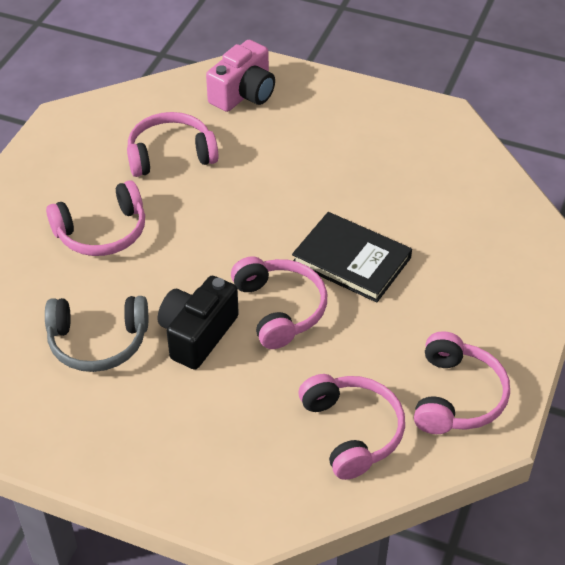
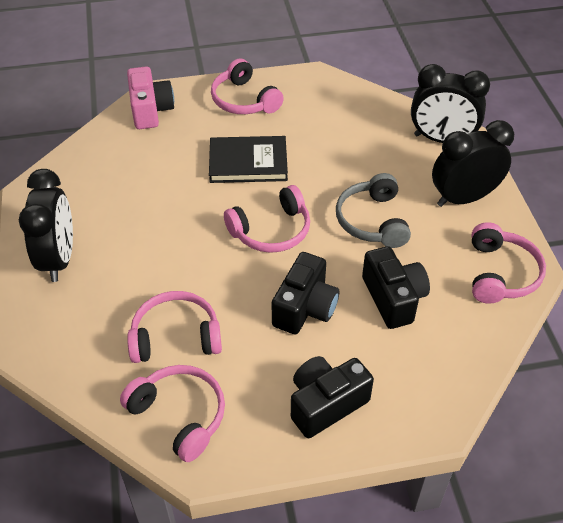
black camera: [158,276,239,370] = 1 -> [272,252,339,334] [291,356,374,438] [362,246,430,329] = 3
black clock: none = 0 -> [19,169,73,282] [411,64,490,143] [432,120,514,207] = 3

